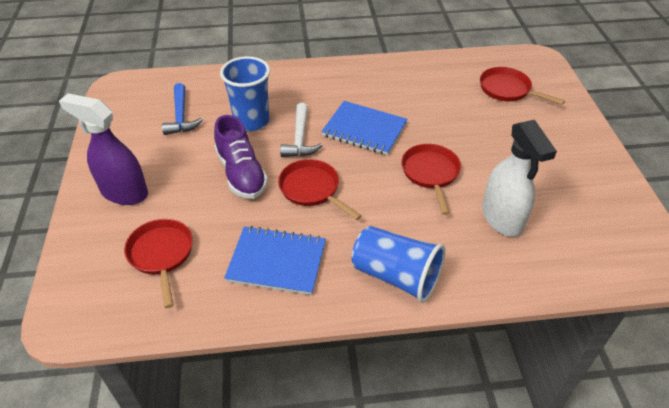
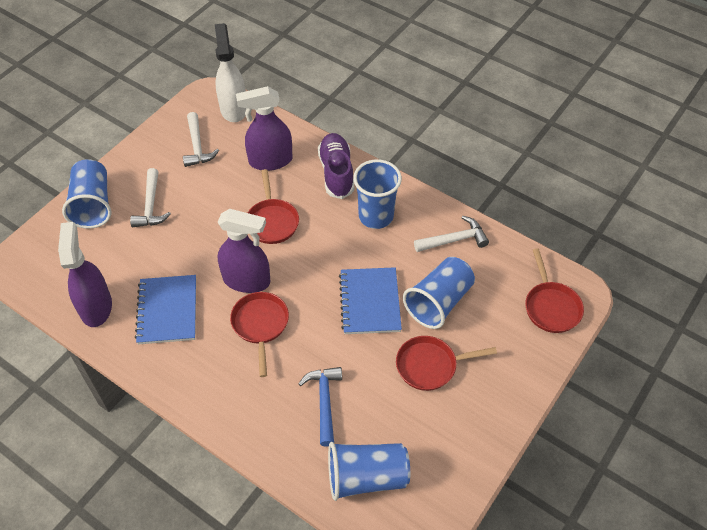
blue cup: [220,56,270,131] [351,226,445,303] = 2 -> [62,159,111,229] [328,442,410,501] [353,159,402,229] [403,257,475,329] = 4
purple spray bottle: [59,93,148,205] = 1 -> [58,222,112,327] [217,209,270,293] [236,86,292,171] = 3
white hammer: [280,103,322,157] = 1 -> [130,168,171,227] [183,112,219,167] [414,216,489,252] = 3

